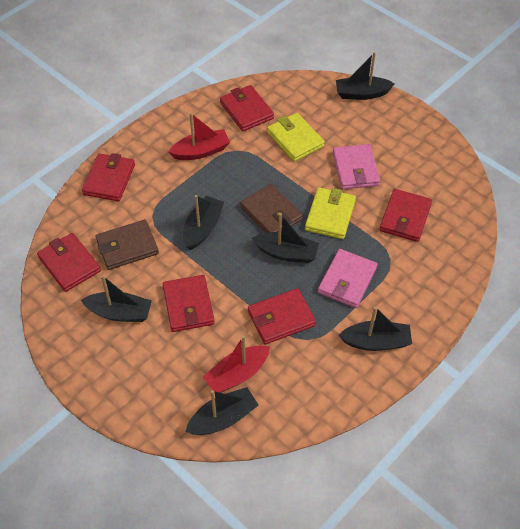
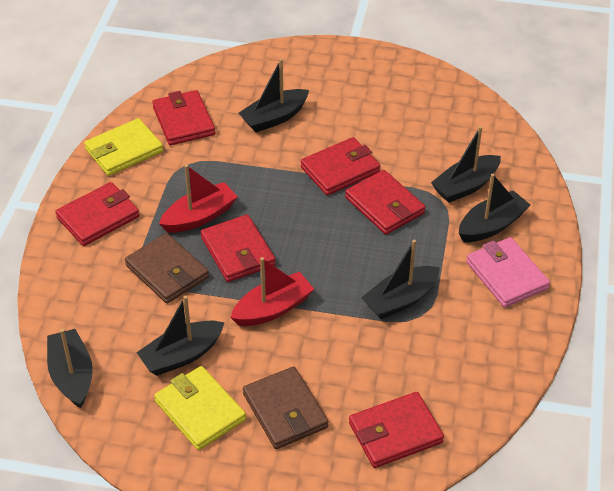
pink wallet: [318,249,377,308] [333,144,380,189] = 2 -> [466,237,550,307] = 1

